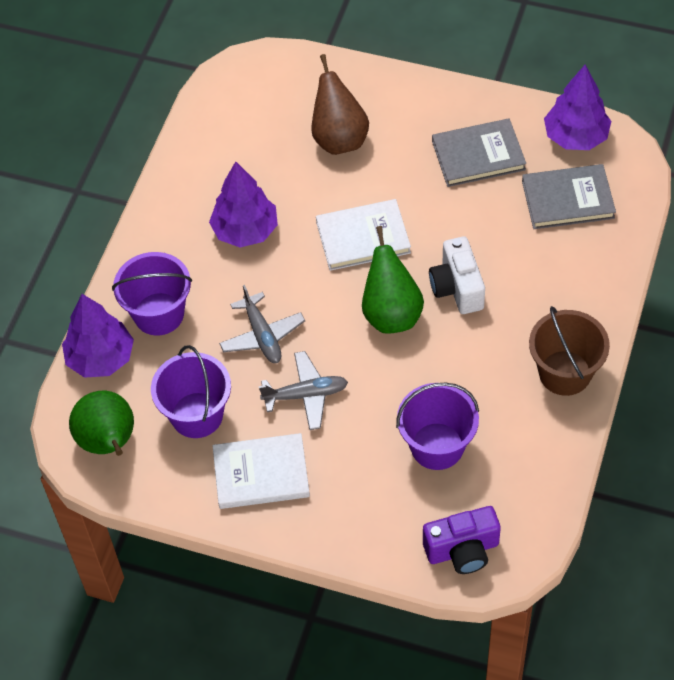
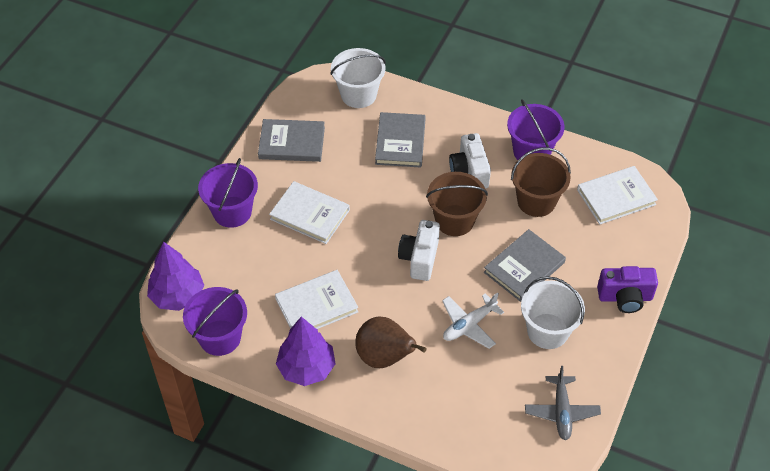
brown bucket: [529,306,610,396] = 1 -> [426,172,488,236] [511,148,571,217] = 2
green pear: [69,391,134,456] [362,226,424,334] = 2 -> none = 0
grey book: [432,119,526,187] [522,164,616,229] = 2 -> [258,119,325,162] [375,112,426,168] [484,229,566,302] = 3
grey plane: [219,285,305,363] [259,351,348,430] = 2 -> [525,366,601,440] = 1
purple tree: [62,294,134,378] [209,162,278,248] [544,65,611,150] = 3 -> [147,242,205,311] [276,317,335,386] = 2
white book: [212,433,310,509] [316,199,411,271] = 2 -> [269,181,350,244] [275,270,358,329] [577,166,658,225] = 3
white bucket: none = 0 -> [330,48,386,108] [521,276,585,349] = 2
white camera: [429,236,485,314] = 1 -> [398,220,440,281] [449,133,491,189] = 2
white plane: none = 0 -> [442,292,504,349] = 1

